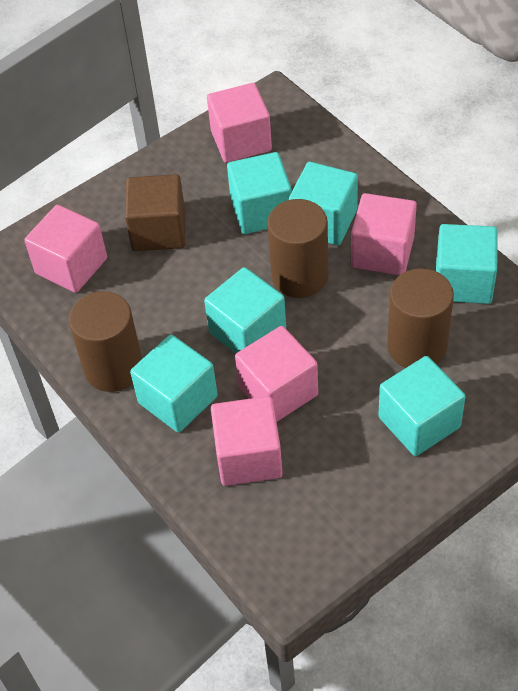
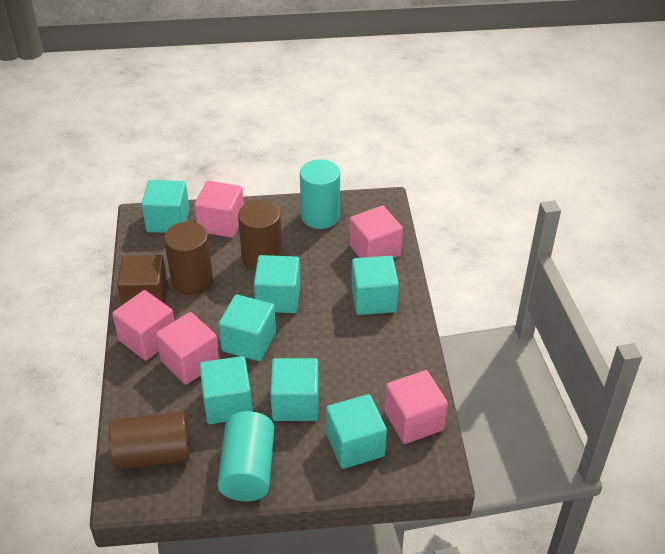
turquoise cube: [130,334,218,433] [204,267,286,354] [227,152,292,234] [289,162,358,246] [378,356,465,456] [436,224,497,304] = 6 -> [141,180,189,233] [199,356,253,424] [219,294,276,361] [254,255,300,313] [270,358,319,421] [326,394,387,469] [351,256,399,315] = 7
turquoise cylinder: none = 0 -> [217,411,275,501] [300,159,340,229] = 2

